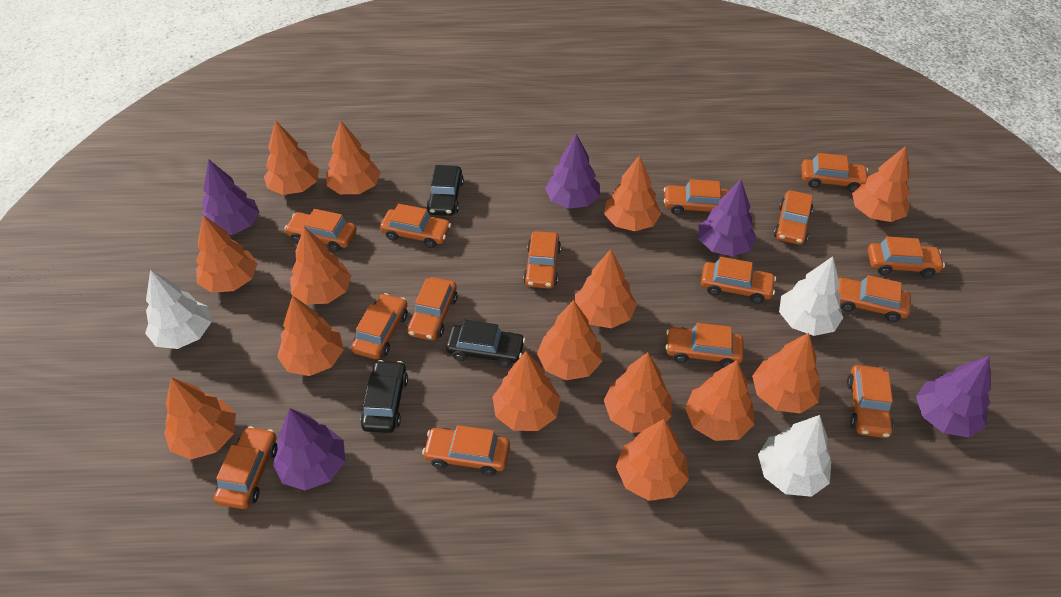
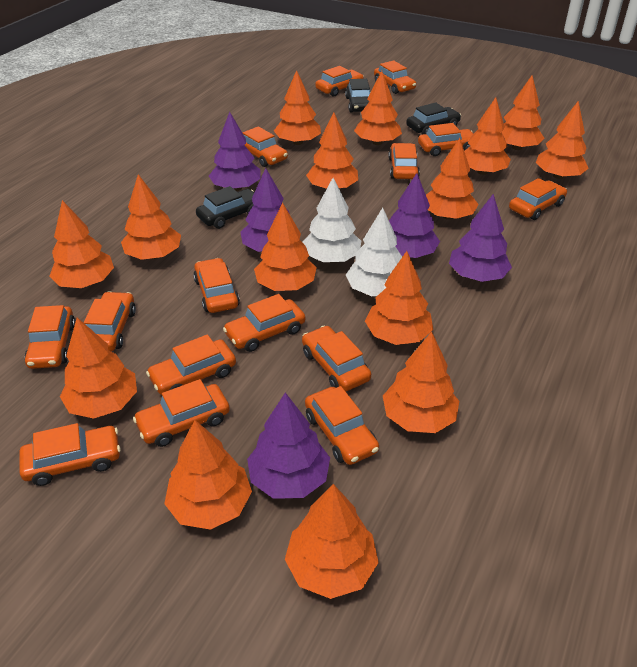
white tree: [145,270,211,349] [758,415,831,497] [779,256,843,336] = 3 -> [302,178,361,262] [346,208,402,296] = 2

